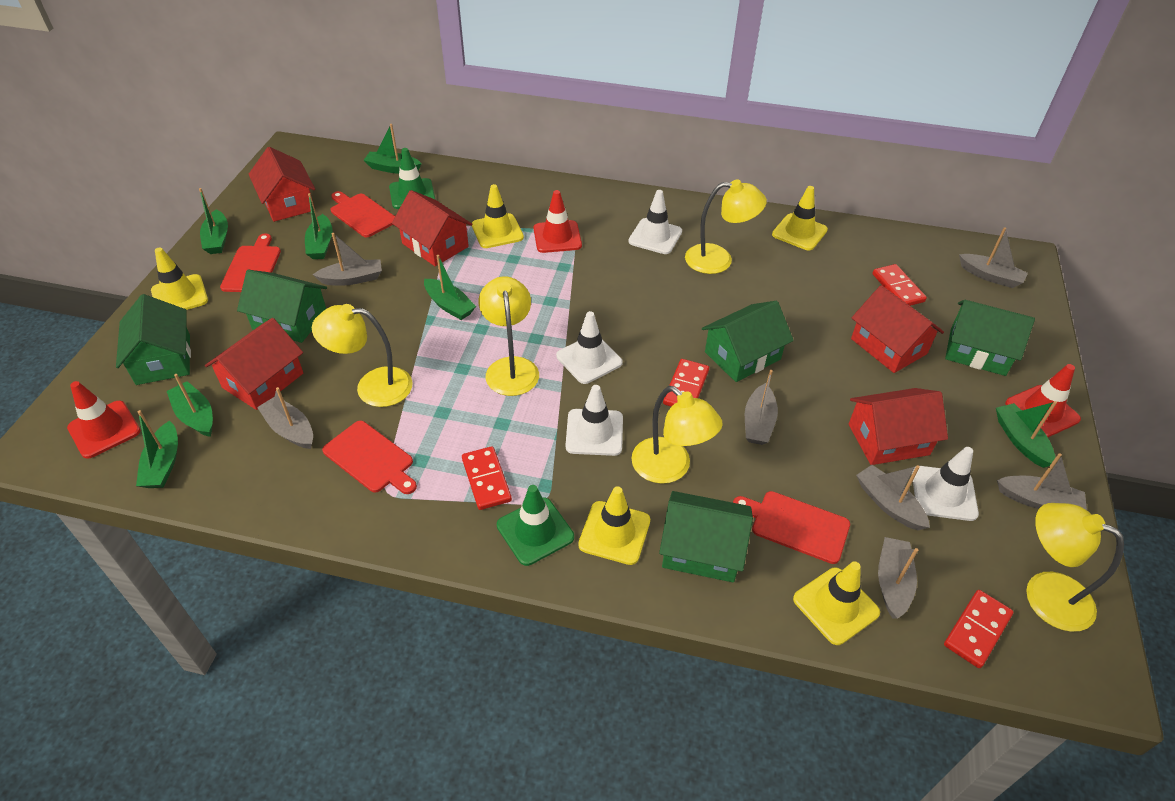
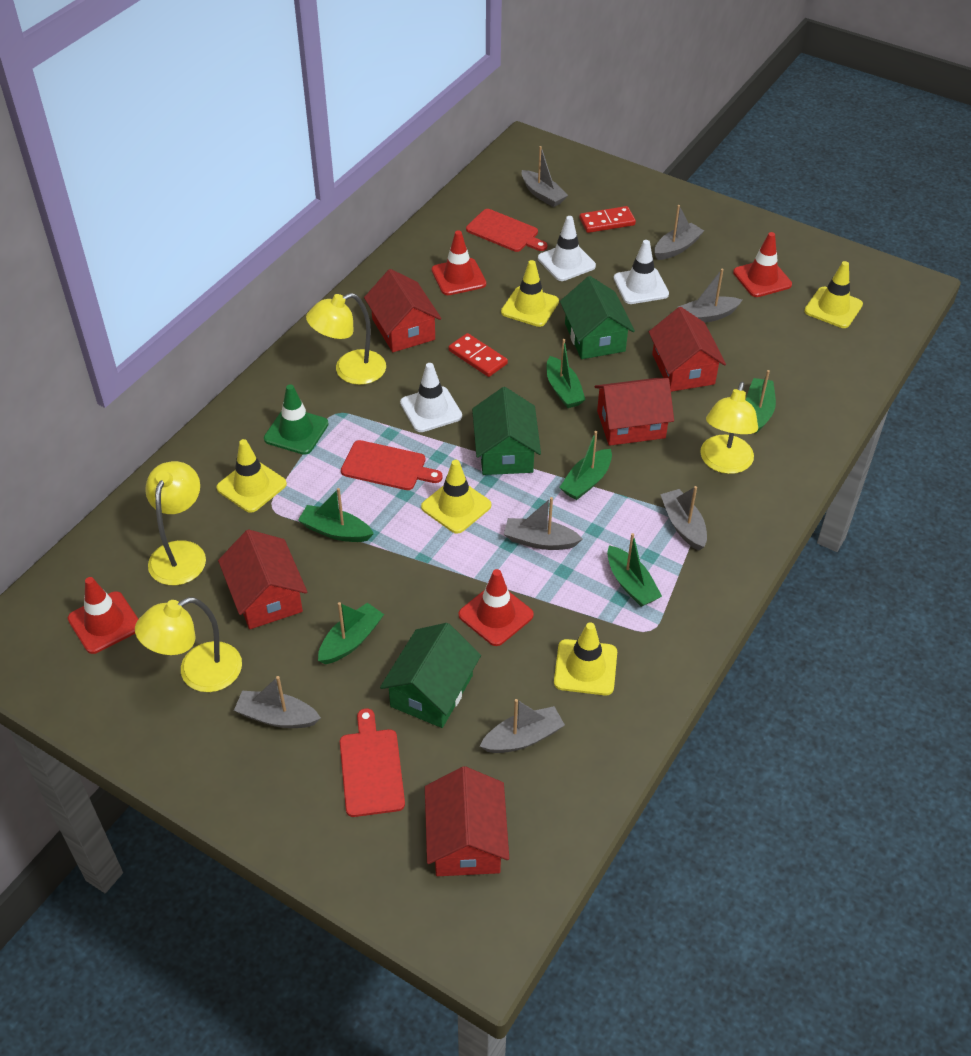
green boat: [136,410,178,488] [167,374,213,437] [199,188,228,254] [305,193,333,259] [364,124,422,174] [424,255,476,320] [996,401,1057,468] = 7 -> [298,488,374,542] [318,602,384,664] [547,339,586,408] [559,431,612,500] [607,533,662,607] [746,370,776,433] = 6
green house: [116,294,191,385] [237,270,327,343] [659,491,753,582] [702,301,794,382] [945,300,1035,376] = 5 -> [380,623,481,728] [472,387,541,475] [560,276,635,359] = 3
green traffic cone: [389,148,436,209] [497,485,574,566] = 2 -> [264,384,329,455] = 1
red cutting board: [220,233,281,292] [322,421,417,494] [331,191,395,237] [733,491,850,564] = 4 -> [340,708,405,817] [341,440,443,490] [466,209,547,252] = 3
red domino: [462,446,512,510] [663,359,709,407] [872,264,927,306] [944,590,1014,668] = 4 -> [449,333,508,377] [579,206,636,233] = 2
red traffic cone: [67,381,141,458] [533,190,582,253] [1005,364,1081,437] = 3 -> [68,577,138,654] [432,230,486,295] [458,569,534,646] [733,232,792,297] = 4
white traffic cone: [556,311,623,384] [566,385,623,456] [628,190,682,254] [912,447,979,521] = 4 -> [400,363,462,432] [538,216,596,281] [614,240,669,304] = 3
yellow lamp: [312,304,412,407] [479,276,539,396] [631,386,723,484] [685,180,767,274] [1026,503,1124,632] = 5 -> [135,597,242,692] [145,461,206,585] [306,293,386,385] [700,382,758,474] = 4

